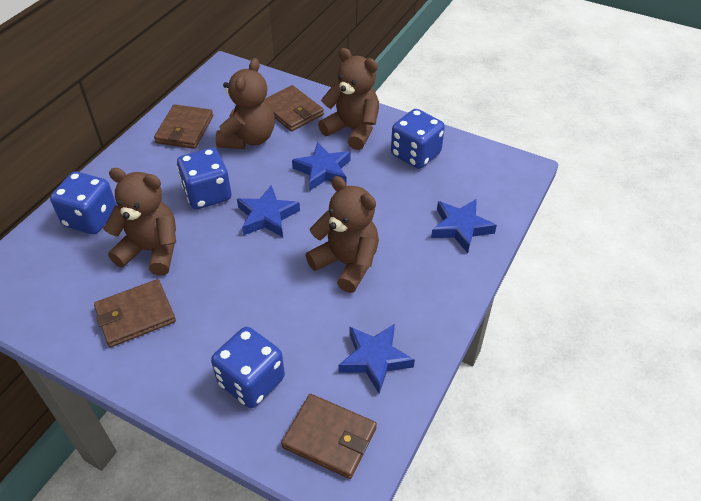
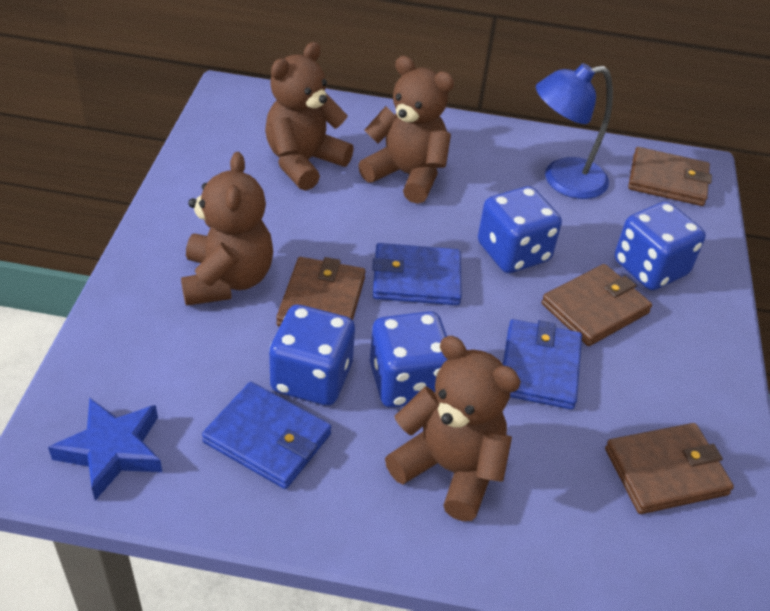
blue lamp: none = 0 -> [536,63,613,199] = 1
blue star: [237,185,300,237] [292,142,351,190] [339,324,415,394] [431,199,497,253] = 4 -> [48,398,162,501] = 1
blue wallet: none = 0 -> [202,382,332,489] [372,243,462,305] [503,319,582,410] = 3

